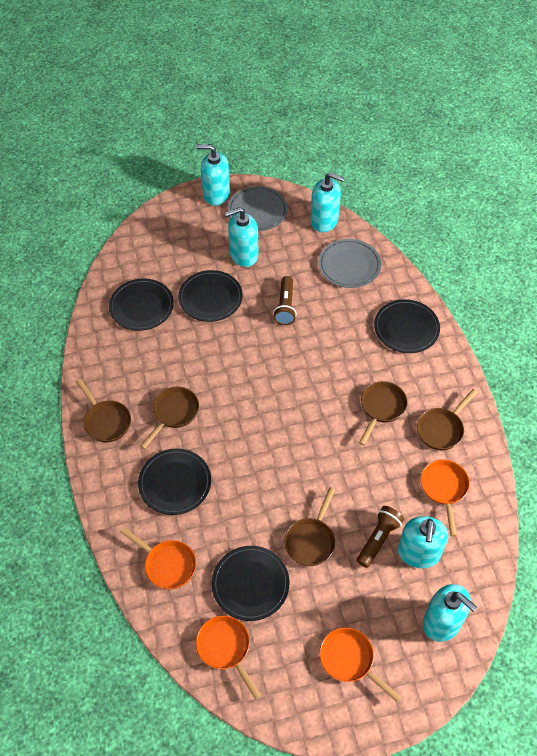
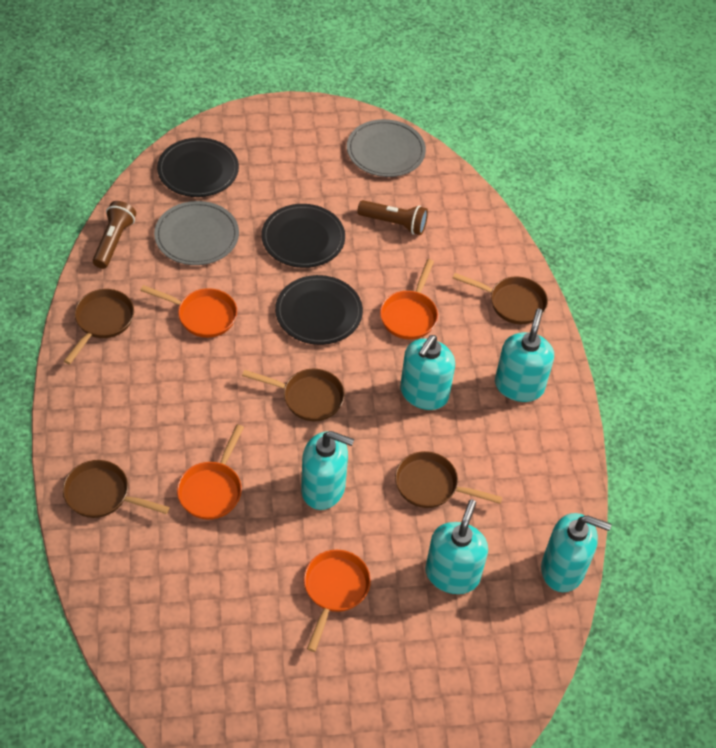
black plate: [109,279,174,331] [138,448,211,515] [178,270,243,322] [212,546,289,621] [374,299,440,353] = 5 -> [157,137,239,197] [261,204,345,268] [275,275,363,345] = 3

